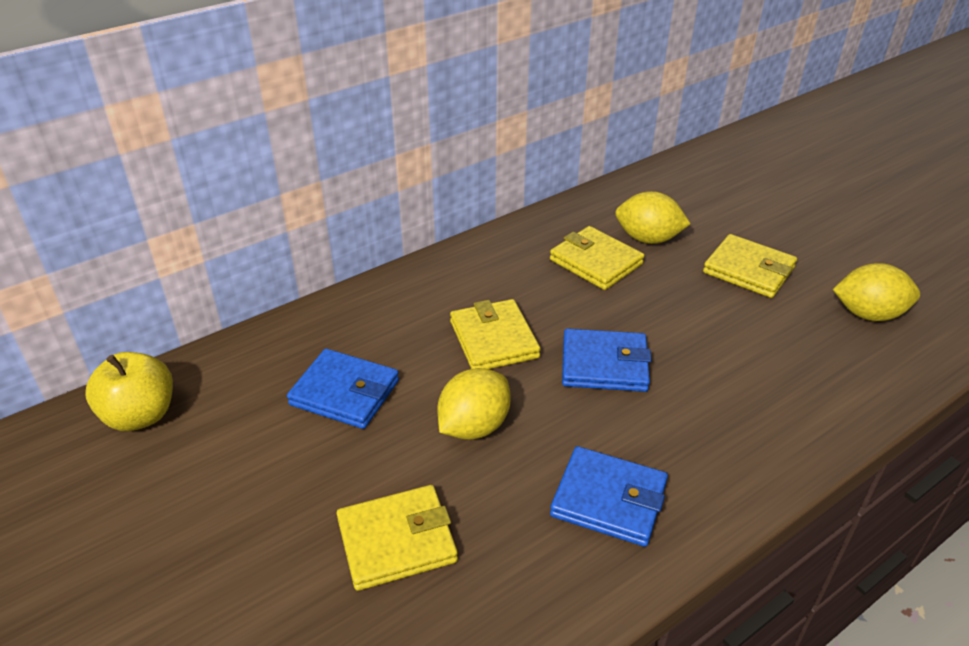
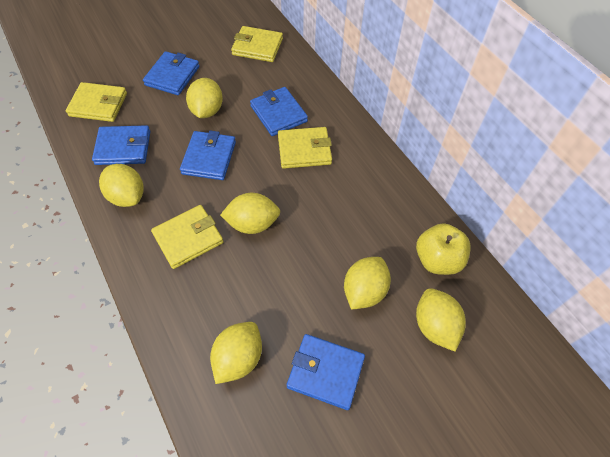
blue wallet: [287,349,399,429] [550,446,668,547] [562,328,652,392] = 3 -> [92,125,150,165] [143,51,200,95] [180,130,236,180] [250,87,308,136] [287,334,365,410] = 5
yellow lemon: [437,368,511,440] [615,191,691,244] [833,263,920,321] = 3 -> [99,164,144,207] [186,78,223,118] [210,322,262,384] [220,193,280,234] [344,257,391,310] [416,288,466,351] = 6

